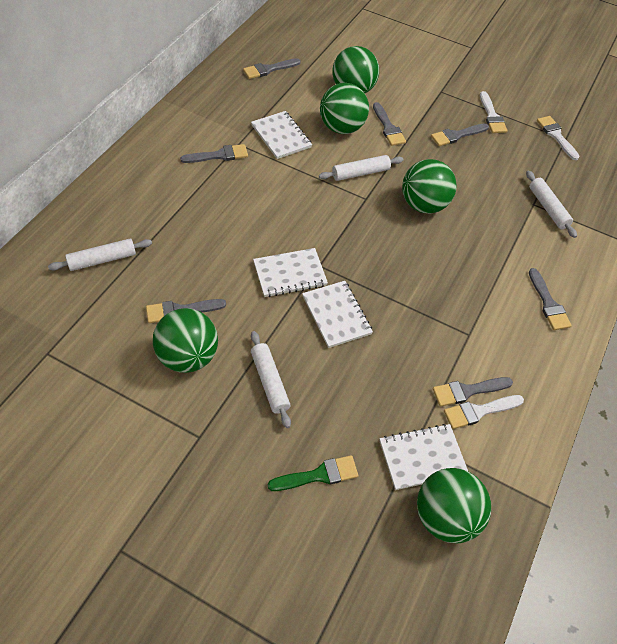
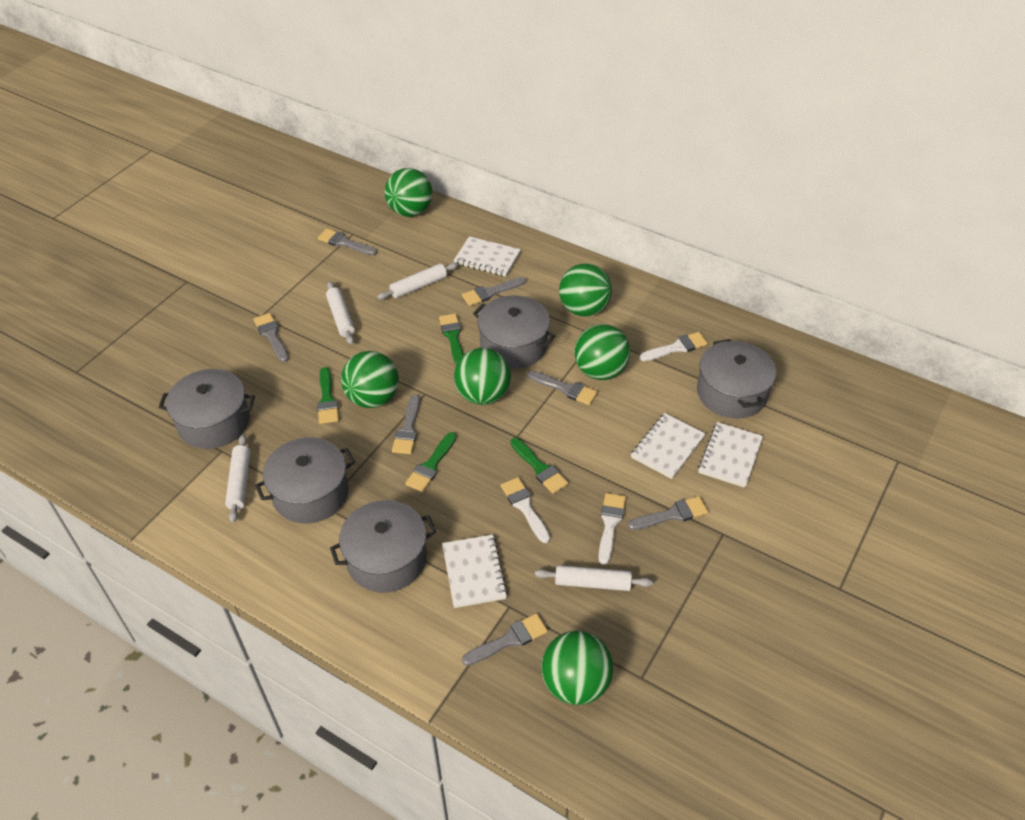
green ball: [153,308,218,373] [320,83,369,134] [332,46,379,93] [402,159,457,214] [417,468,491,543] = 5 -> [341,351,399,408] [384,168,433,217] [454,348,511,405] [541,631,613,705] [559,263,612,317] [574,324,630,380] = 6
green brush: [268,455,358,491] = 1 -> [317,367,339,424] [405,432,456,492] [439,314,464,365] [510,438,568,494] = 4
grey pot: none = 0 -> [158,369,255,449] [255,437,355,524] [330,500,436,593] [473,295,555,369] [697,339,776,418] = 5

